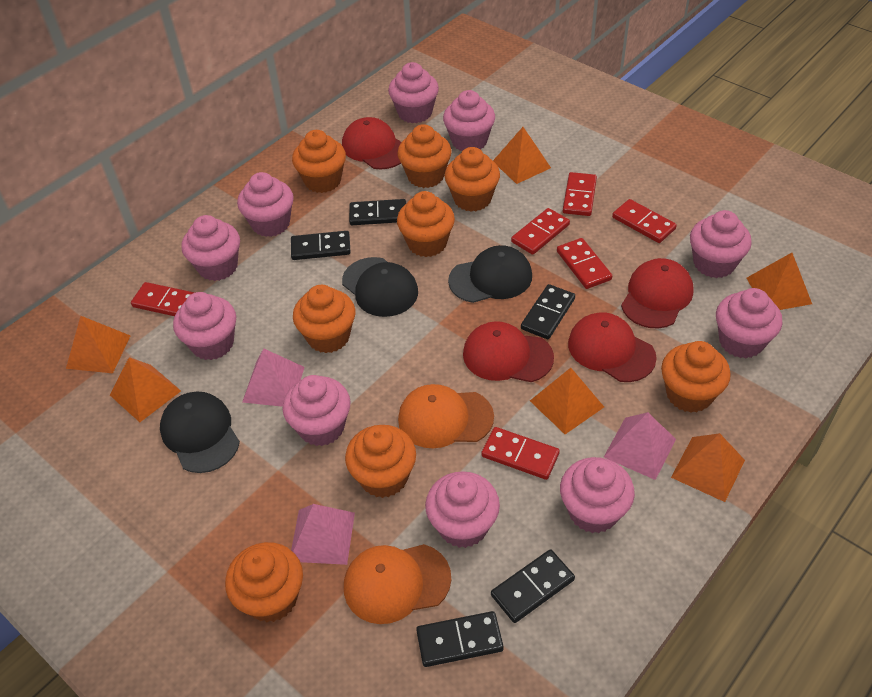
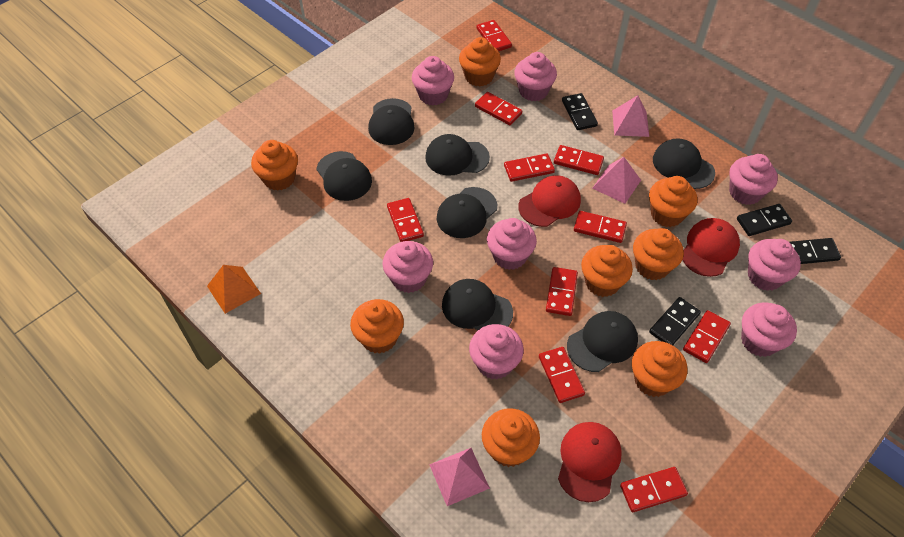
black cap: [160,392,240,473] [342,257,418,317] [448,245,532,303] = 3 -> [317,151,372,201] [368,98,415,145] [425,134,490,176] [437,187,497,238] [442,279,513,330] [567,311,638,372] [653,138,715,189] = 7
black domino: [291,231,351,260] [349,199,406,225] [416,611,504,667] [491,549,575,623] [521,284,575,339] = 5 -> [562,93,598,130] [649,297,701,345] [737,204,792,236] [790,238,841,264] = 4
orange cap: [344,544,451,624] [398,384,494,448] = 2 -> none = 0
orange pyramid: [66,316,130,373] [110,357,181,422] [493,127,551,184] [530,368,604,434] [671,433,745,502] [747,253,812,310] = 6 -> [207,265,261,314] = 1
pink cupcake: [173,292,236,360] [182,215,240,281] [237,172,294,237] [282,375,351,446] [388,62,439,123] [425,471,500,548] [443,90,495,151] [560,457,635,533] [690,210,752,278] [716,288,782,358] = 10 -> [382,241,433,293] [412,56,454,105] [469,324,524,380] [487,218,537,270] [514,52,557,101] [729,154,778,205] [741,302,797,357] [748,239,801,291] = 8
red cap: [342,117,401,169] [463,321,554,382] [568,312,657,382] [621,258,694,328] = 4 -> [518,175,581,227] [558,422,622,502] [683,218,740,277] = 3
red domino: [131,282,195,316] [481,427,560,480] [511,208,570,255] [557,238,612,289] [563,172,597,216] [612,199,677,243] = 6 -> [387,198,424,242] [475,92,522,125] [477,20,512,51] [504,153,555,182] [539,347,585,403] [546,267,578,316] [554,145,604,175] [574,211,627,243] [620,467,688,512] [683,310,731,363] = 10

